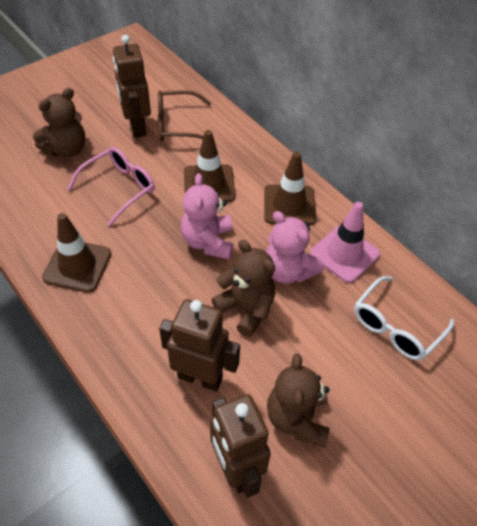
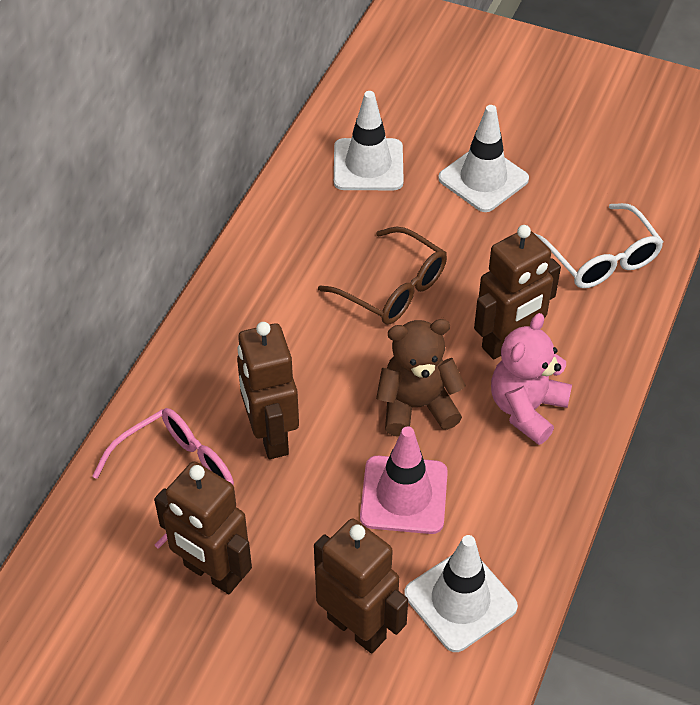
brown robot: [113,35,151,138] [159,299,240,392] [210,394,271,498] = 3 -> [154,462,252,594] [237,322,299,459] [314,519,408,654] [474,225,561,359] = 4
brown teddy bear: [33,88,85,157] [211,240,276,337] [267,353,330,447] = 3 -> [376,319,466,437] = 1
brown traffic cone: [42,213,111,293] [184,130,235,202] [264,152,316,225] = 3 -> none = 0
pink teddy bear: [181,173,233,259] [266,211,324,283] = 2 -> [491,313,572,445] = 1
white traffic cone: none = 0 -> [334,91,404,190] [404,535,518,652] [438,105,529,212] = 3

